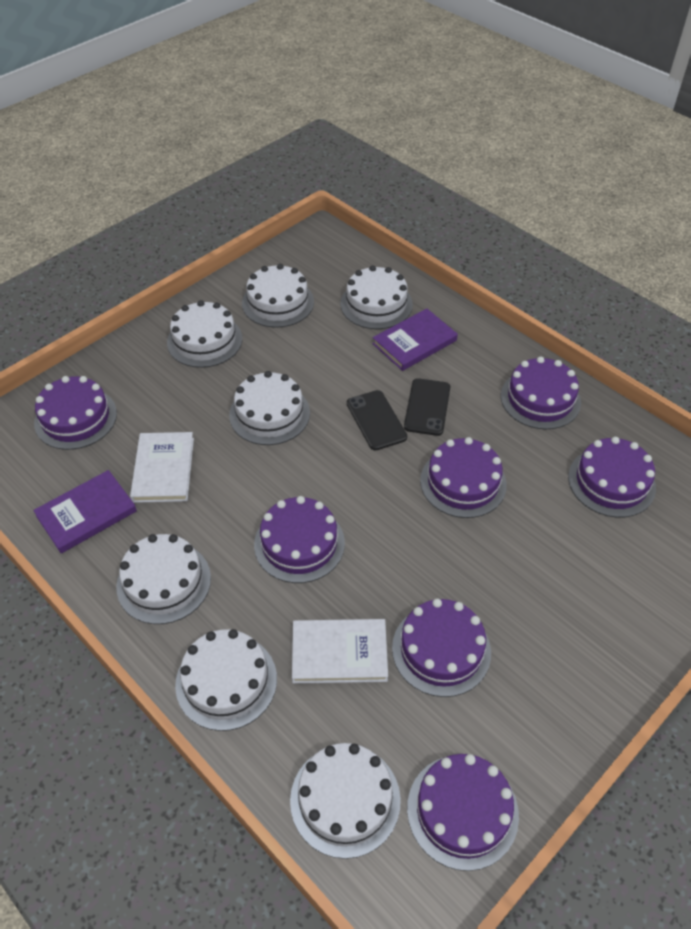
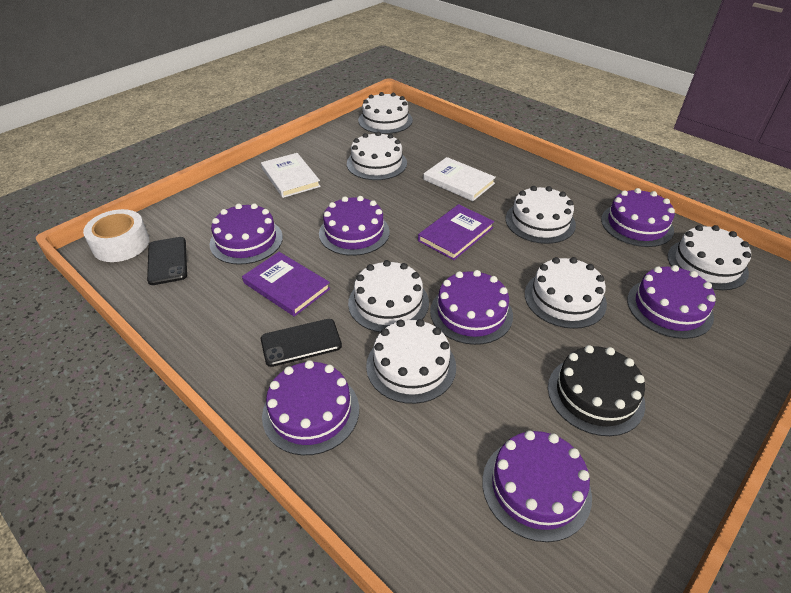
black cake: none = 0 -> [548,345,645,436] = 1
white tape: none = 0 -> [83,209,149,262] = 1

